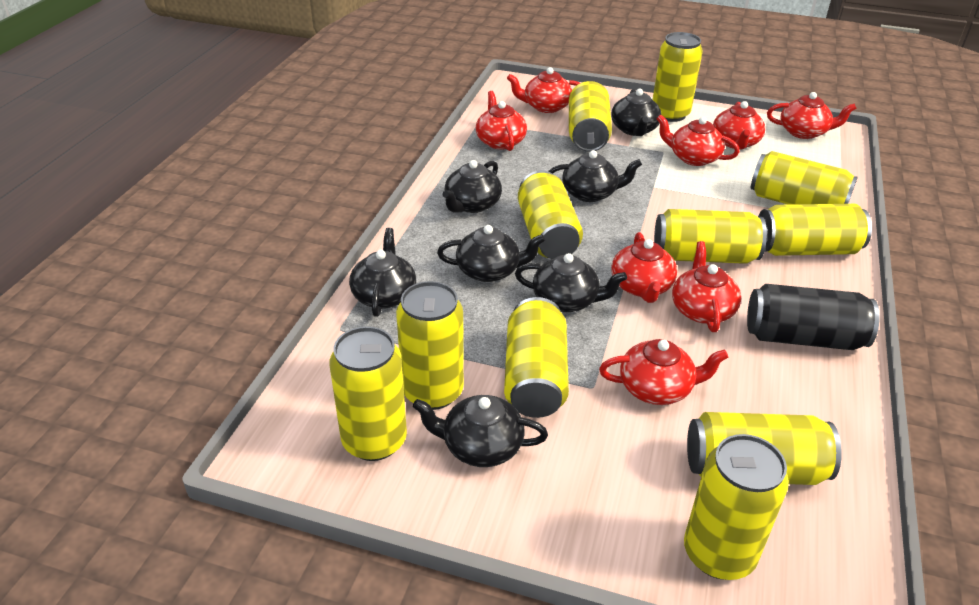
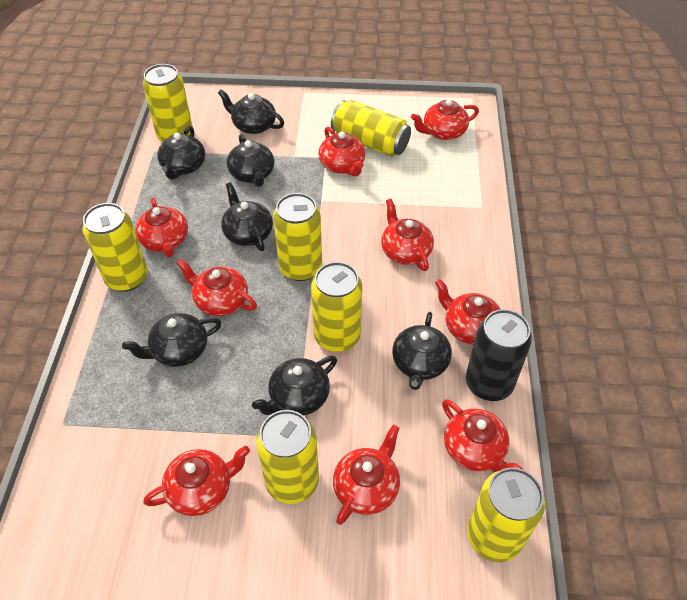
red teapot: [476,91,527,151] [507,67,580,113] [599,339,728,405] [611,232,677,303] [656,114,740,166] [672,241,741,332] [713,101,765,150] [767,92,857,139] = 8 -> [135,198,188,257] [143,446,250,516] [176,259,257,316] [318,127,366,177] [333,425,400,525] [381,199,434,271] [411,99,479,140] [435,279,501,345] [442,399,523,472] = 9
yellow can: [329,326,407,461] [396,281,464,410] [504,297,569,418] [518,170,583,259] [569,81,612,152] [652,32,703,122] [654,209,767,264] [684,434,789,580] [687,412,842,485] [751,151,858,205] [758,204,872,256] = 11 -> [82,203,148,292] [143,64,193,142] [256,410,319,504] [273,193,322,281] [311,262,362,352] [331,100,411,157] [467,467,545,562] = 7

